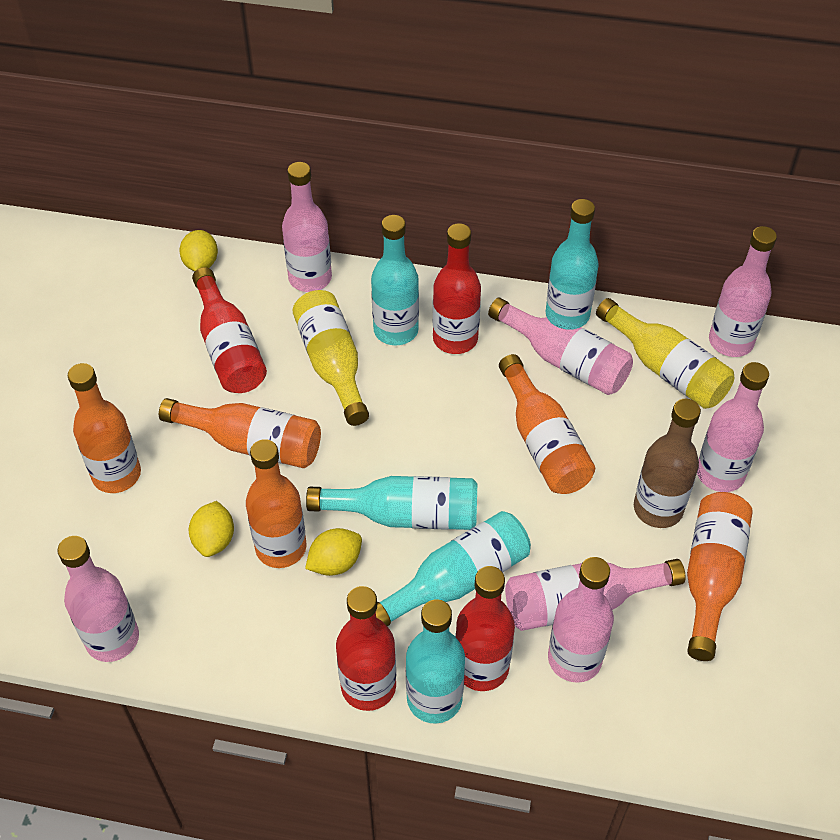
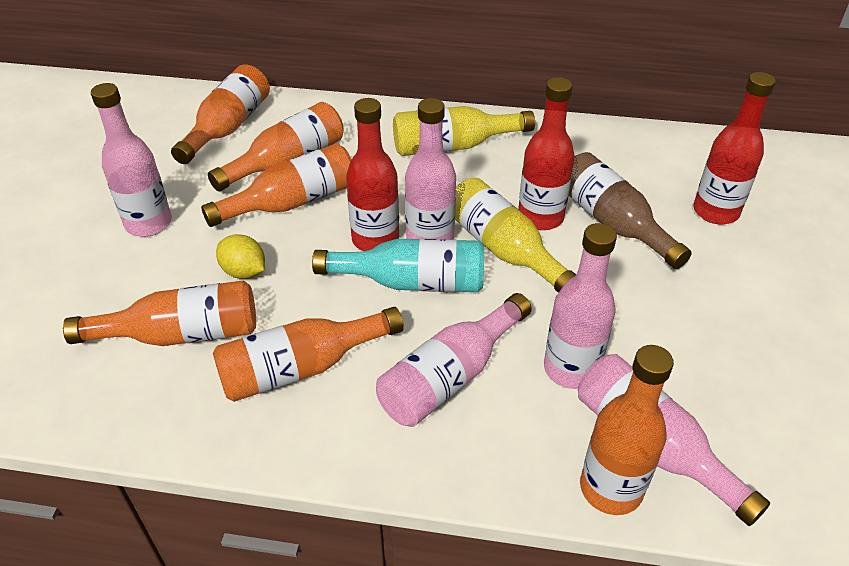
orange bottle: [68,363,141,493] [159,398,321,468] [246,439,307,568] [499,354,595,494] [687,492,753,661] = 5 -> [63,281,256,346] [171,64,270,164] [201,143,352,227] [208,102,343,191] [213,307,404,402] [580,345,674,515] = 6
pink bottle: [57,536,139,662] [282,162,332,292] [488,298,633,395] [505,559,686,631] [548,557,614,683] [697,362,769,492] [709,226,777,357] = 7 -> [91,83,172,237] [376,293,532,427] [405,98,456,240] [544,223,617,389] [578,354,770,526] = 5
red bottle: [192,267,267,393] [336,586,396,711] [433,223,481,354] [455,566,515,691] = 4 -> [346,98,399,251] [518,77,575,230] [693,72,776,224] = 3
turquoise bottle: [306,476,477,530] [371,215,419,345] [376,511,531,626] [406,599,465,724] [546,199,599,327] = 5 -> [312,239,484,292] = 1
yellow lemon: [179,230,218,271] [189,501,234,557] [305,528,362,576] = 3 -> [216,234,265,279] = 1

